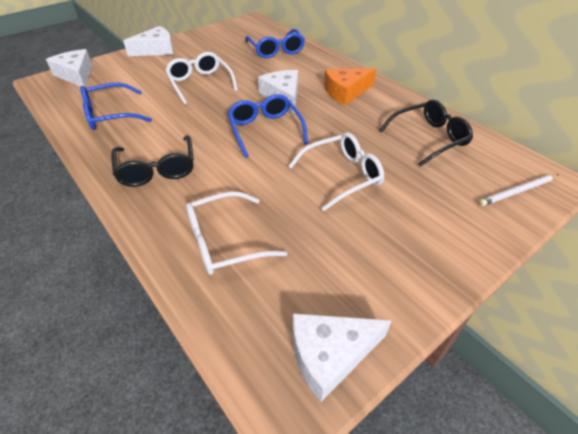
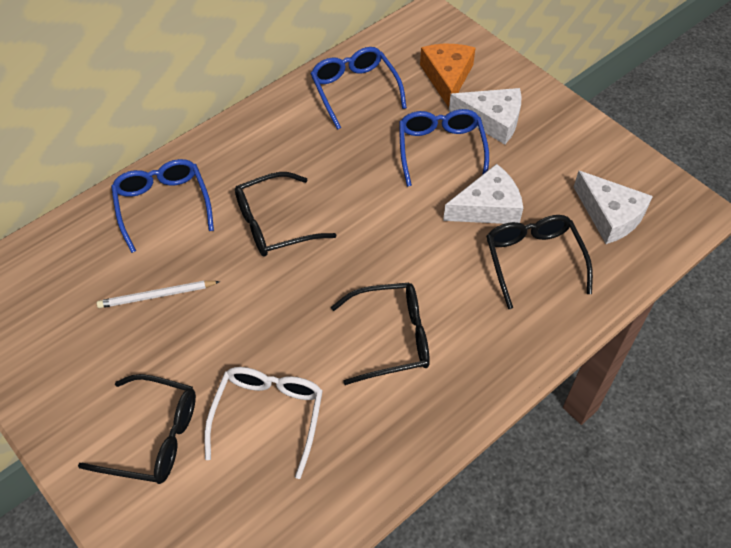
black glasses: [111,135,194,187] [379,100,473,167] = 2 -> [78,374,196,484] [235,172,336,257] [331,283,430,385] [486,215,593,309] = 4
white cheese: [46,49,92,88] [123,26,174,56] [258,70,298,114] [293,313,392,402] = 4 -> [443,164,523,224] [449,88,522,145] [574,171,653,244] = 3
white glasses: [165,52,238,105] [186,191,287,275] [288,132,384,211] = 3 -> [204,367,323,479] = 1

